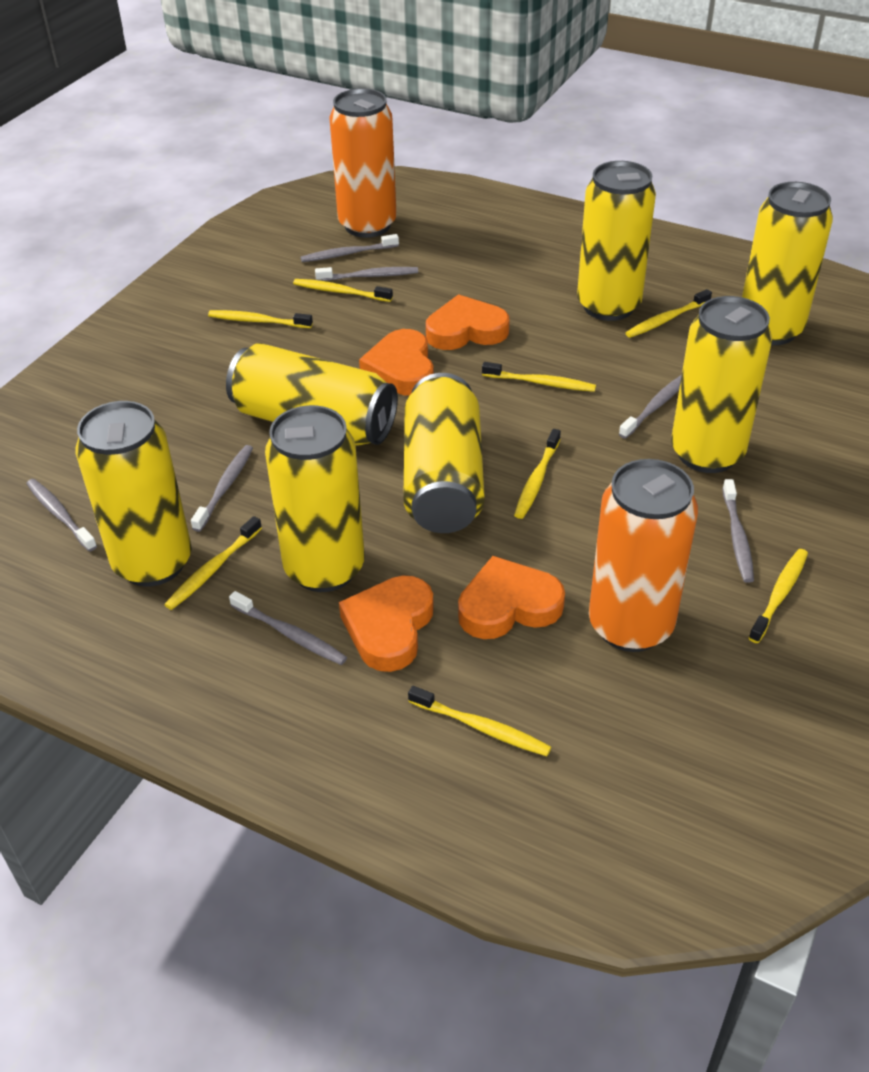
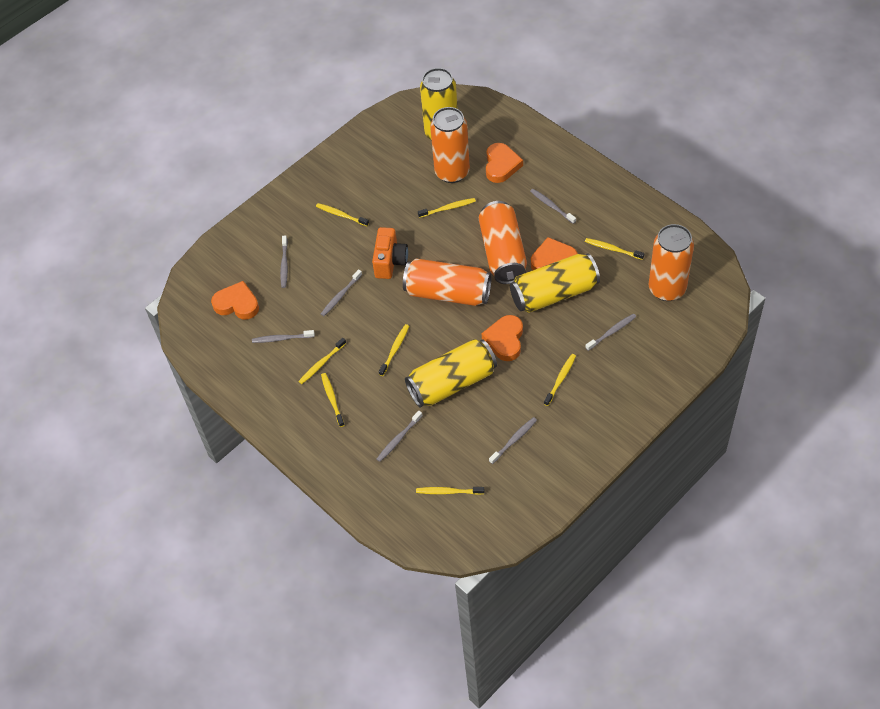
orange camera: none = 0 -> [372,227,408,279] = 1
orange can: [330,88,397,238] [589,459,698,652] = 2 -> [403,258,492,306] [430,107,470,183] [479,201,527,284] [649,224,694,301] = 4
yellow can: [75,401,192,586] [226,343,398,445] [265,405,365,592] [403,373,484,533] [577,161,656,321] [671,296,772,473] [742,182,833,345] = 7 -> [405,339,497,408] [420,68,458,140] [510,253,600,313] = 3

